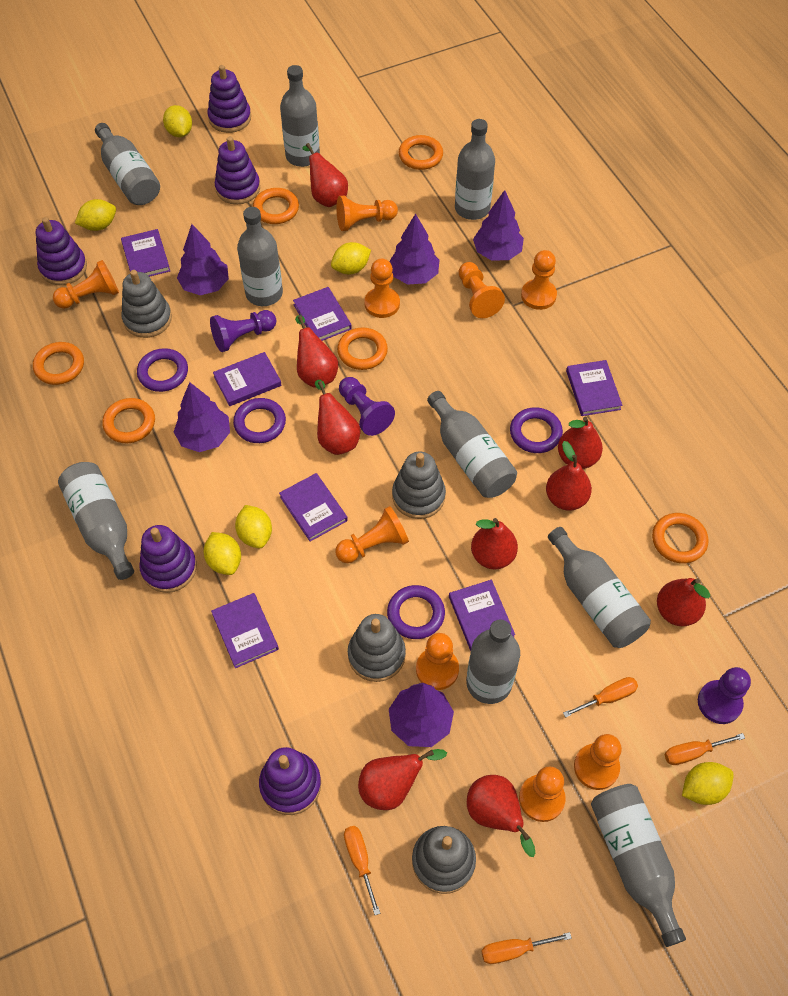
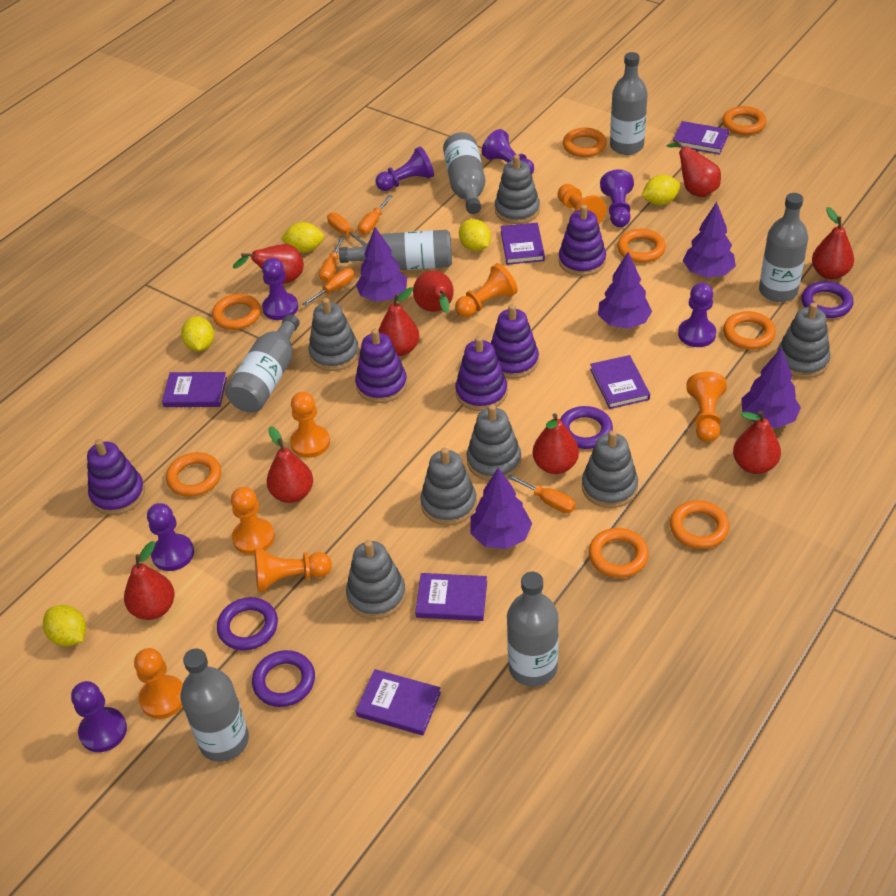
grey bottle: [58,462,134,580] [95,123,160,205] [237,207,283,306] [280,65,320,167] [427,391,517,498] [455,119,495,220] [466,620,520,704] [548,527,651,648] [591,784,686,947] = 9 -> [180,648,249,762] [225,314,300,413] [339,230,452,270] [443,132,485,214] [507,572,559,687] [610,52,648,155] [759,193,808,302] = 7
grey stacking toy: [122,270,172,338] [348,614,406,682] [392,452,446,519] [412,826,476,894] = 4 -> [308,298,359,371] [346,540,406,619] [420,448,477,525] [467,404,521,481] [495,155,540,224] [582,430,638,508] [777,303,830,378] = 7
orange pawn: [53,260,119,309] [335,506,409,563] [336,196,398,231] [364,258,400,318] [416,633,459,690] [458,262,505,318] [519,767,566,822] [521,250,557,310] [574,734,622,790] = 9 -> [134,648,183,719] [231,487,275,555] [255,548,332,592] [290,392,330,458] [455,263,518,317] [558,184,606,224] [686,372,727,442] = 7
orange ring: [33,342,84,385] [102,398,155,443] [253,188,299,224] [337,328,388,370] [399,135,443,170] [652,513,708,563] = 6 -> [166,452,221,497] [212,294,261,330] [563,128,607,157] [589,528,649,578] [617,229,666,263] [670,500,729,549] [722,106,767,135] [723,311,776,350] = 8
orange screwdriver: [344,826,380,915] [481,932,572,964] [563,677,638,718] [665,733,745,765] = 4 -> [303,268,355,306] [319,238,344,282] [327,213,367,246] [358,195,392,235] [507,474,576,513] = 5
purple book: [121,229,170,277] [211,593,279,668] [213,352,282,406] [279,473,348,541] [293,287,352,341] [449,580,515,651] [566,360,622,416] = 7 -> [162,372,227,407] [356,669,441,736] [415,573,487,621] [500,223,545,265] [590,355,650,409] [673,121,729,155] = 6
purple pawn: [210,310,276,352] [339,377,395,436] [698,667,751,724] = 3 -> [71,681,127,752] [147,503,194,571] [262,258,298,320] [376,147,434,191] [482,129,534,174] [600,169,634,227] [678,283,716,347] = 7
yellow lemon: [75,199,116,231] [163,105,192,137] [204,532,241,575] [235,505,272,548] [331,242,371,275] [682,762,734,805] = 6 -> [43,605,86,647] [181,316,214,352] [281,222,324,252] [459,219,491,251] [641,175,680,205] = 5

